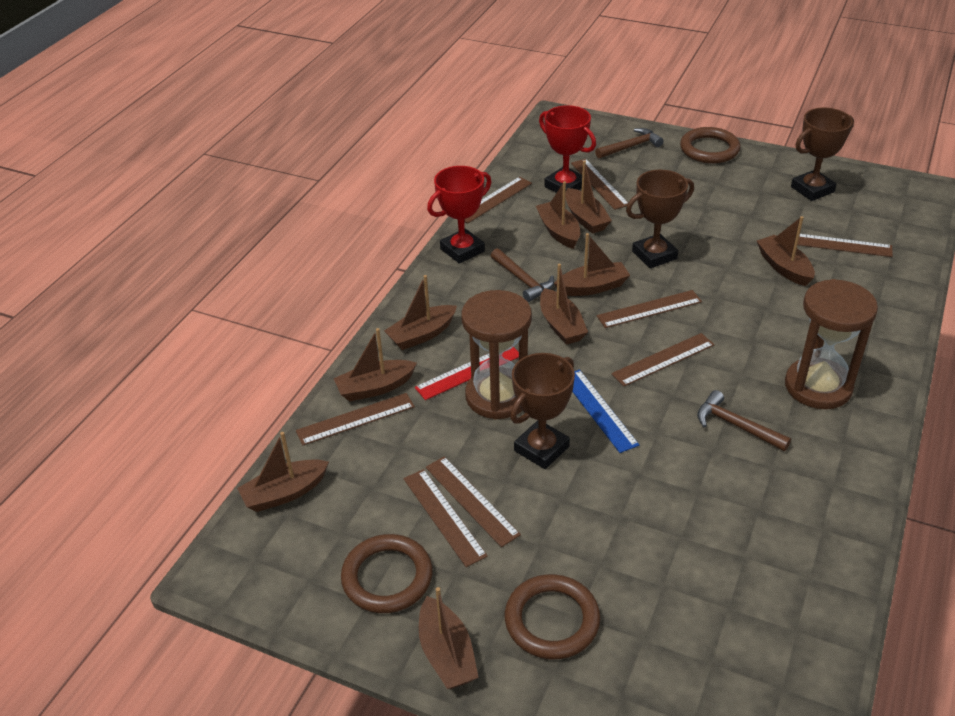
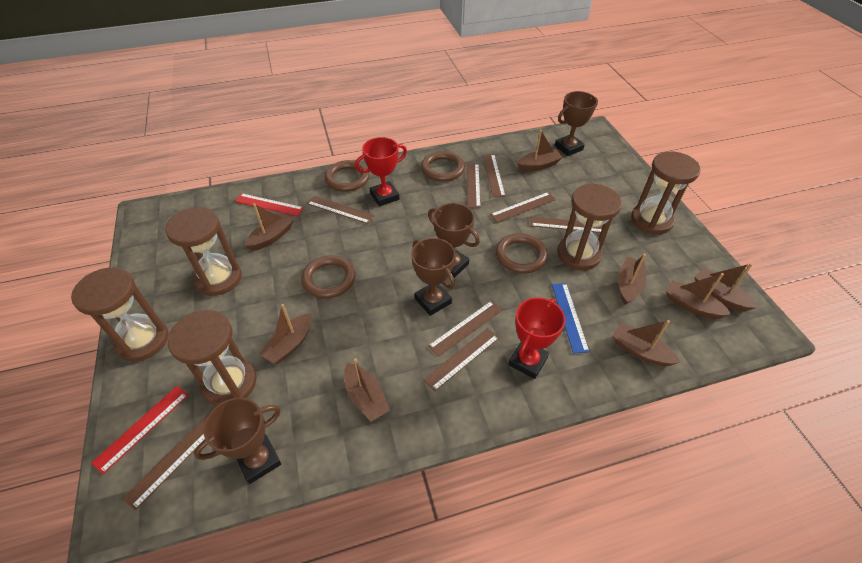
brown boat: [237,432,329,512] [333,328,417,401] [384,275,457,350] [419,587,479,689] [536,181,580,249] [540,264,588,345] [554,233,630,296] [566,160,612,234] [757,216,815,286] = 9 -> [245,203,294,251] [259,304,312,364] [344,358,390,422] [517,130,563,171] [613,320,680,366] [618,254,646,305] [666,273,731,319] [695,263,756,312] = 8
brown hammer: [491,248,554,302] [595,128,664,158] [697,390,791,451] = 3 -> none = 0
brown hourglass: [461,290,532,419] [785,279,878,409] = 2 -> [71,267,169,362] [165,207,242,296] [168,310,257,406] [557,184,622,270] [631,151,701,234] = 5
brown ring: [341,534,433,613] [505,574,600,659] [680,127,741,164] = 3 -> [301,255,355,299] [325,160,370,192] [421,151,465,182] [496,233,548,273] = 4
brown trophy: [510,353,575,469] [626,170,694,268] [791,108,854,201] = 3 -> [194,398,281,484] [411,238,455,316] [428,203,480,278] [555,91,598,156] = 4
red ruler: [415,347,519,400] = 1 -> [91,386,188,474] [235,193,304,216] = 2

